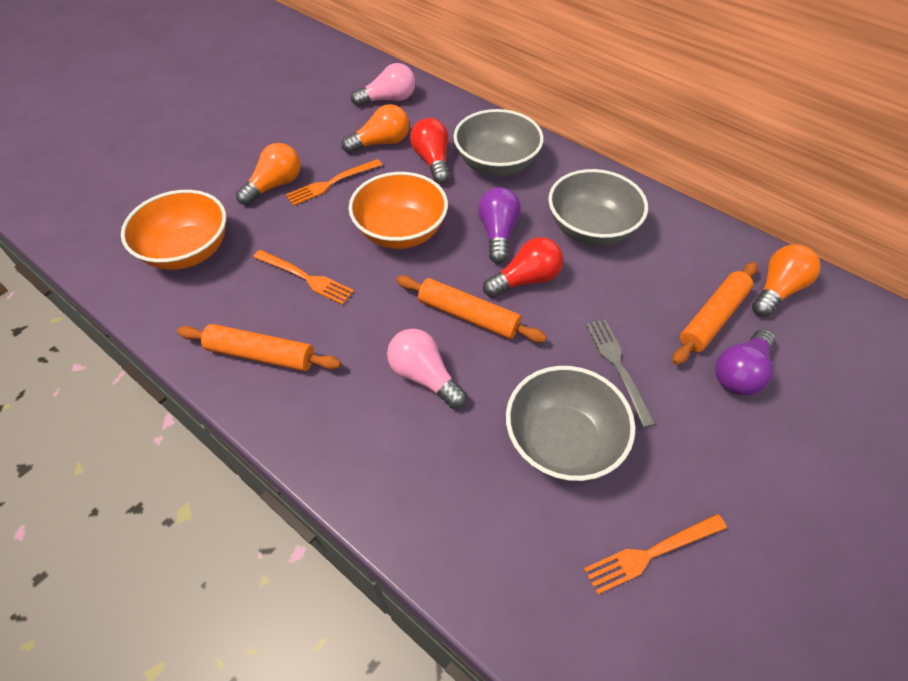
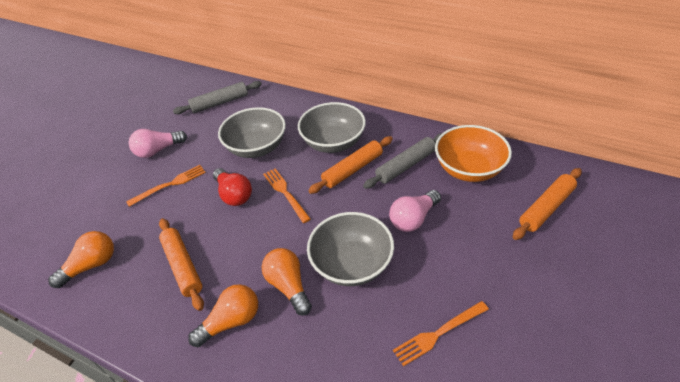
grey fork: [586,319,656,428] = 1 -> none = 0
grey rolling pin: none = 0 -> [173,81,262,114] [363,133,442,189] = 2
orange bowl: [121,190,226,270] [349,172,448,249] = 2 -> [435,125,512,182] = 1
purple light bulb: [478,187,521,263] [715,329,776,396] = 2 -> none = 0
red light bulb: [410,118,450,184] [483,237,563,297] = 2 -> [213,168,252,206] = 1

